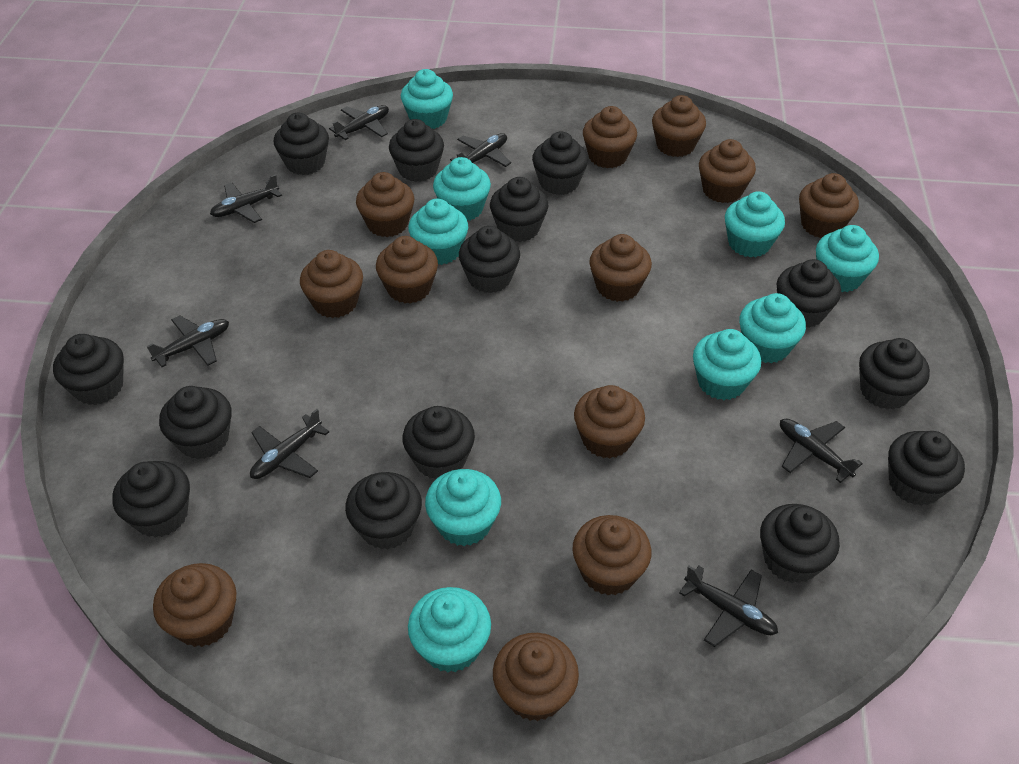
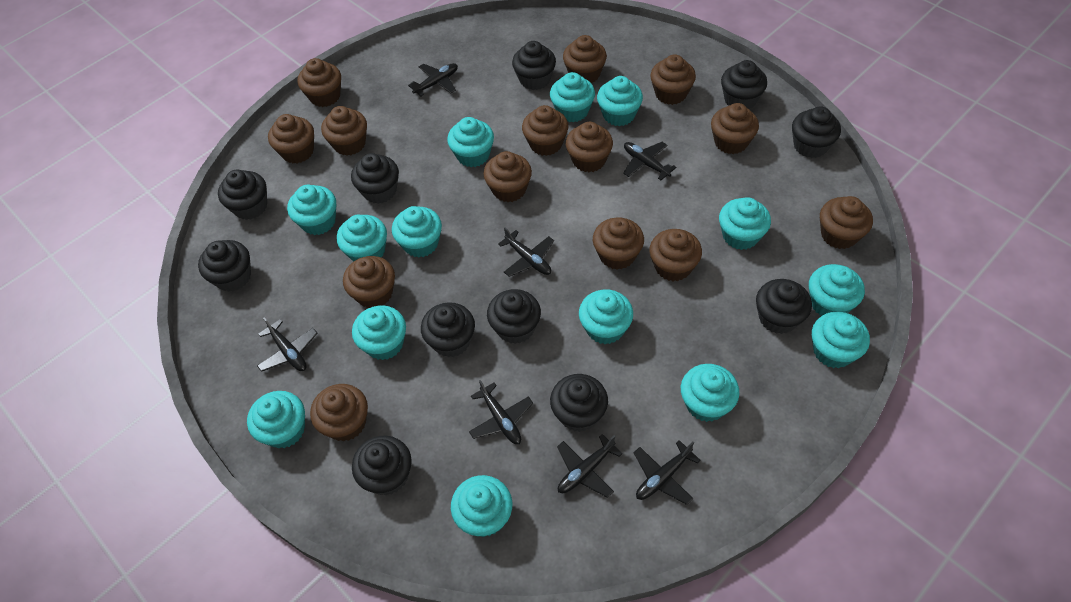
black cupcake: [53,334,124,405] [112,461,190,538] [159,386,232,459] [274,113,329,175] [345,472,422,549] [389,119,444,182] [402,406,475,480] [459,226,520,293] [490,177,548,242] [532,131,588,195] [760,504,840,583] [776,259,841,328] [859,338,930,410] [888,431,965,506] = 14 -> [198,240,251,292] [218,170,267,220] [351,153,399,204] [352,436,412,495] [421,302,475,357] [487,289,541,344] [512,41,556,90] [550,374,608,432] [721,60,767,109] [756,279,812,334] [792,107,841,158] = 11
brown cupcake: [153,563,237,647] [300,250,363,318] [356,172,414,237] [376,236,438,304] [493,633,579,721] [572,515,651,596] [574,385,645,459] [583,106,637,168] [589,234,652,302] [652,95,706,157] [699,139,756,203] [799,173,859,238] = 12 -> [268,114,314,163] [298,58,341,107] [310,384,368,442] [321,106,367,156] [343,256,395,308] [483,151,532,202] [522,105,568,156] [563,35,607,83] [566,122,613,172] [593,217,644,270] [649,229,702,281] [650,54,696,105] [711,103,759,154] [820,196,873,249] = 14
turquoise cupcake: [401,69,453,129] [408,199,468,265] [408,587,491,673] [425,469,501,546] [433,157,491,221] [693,329,761,400] [725,191,785,258] [739,293,806,363] [816,225,879,292] = 9 -> [247,391,305,448] [287,184,336,235] [337,215,387,261] [352,305,406,360] [392,206,442,257] [447,117,494,167] [451,475,512,537] [550,72,595,122] [579,289,633,344] [597,76,643,126] [681,364,739,422] [719,197,771,250] [809,264,865,316] [812,312,870,368] = 14

